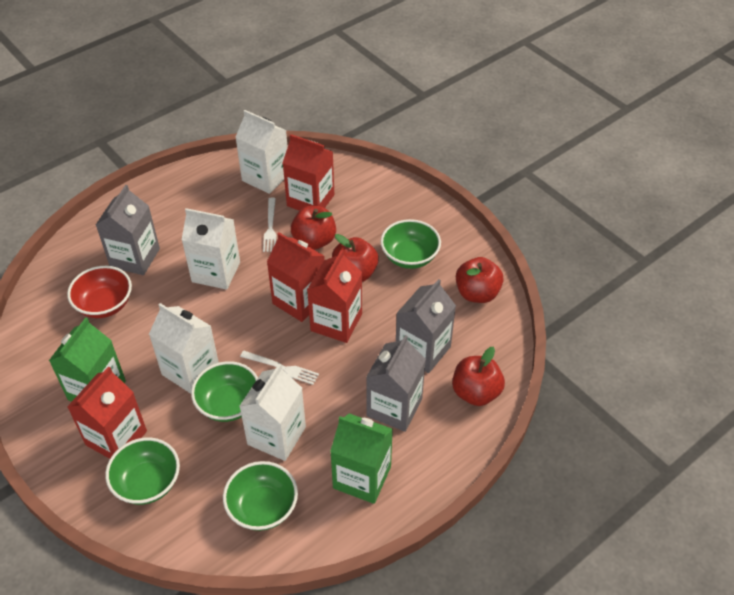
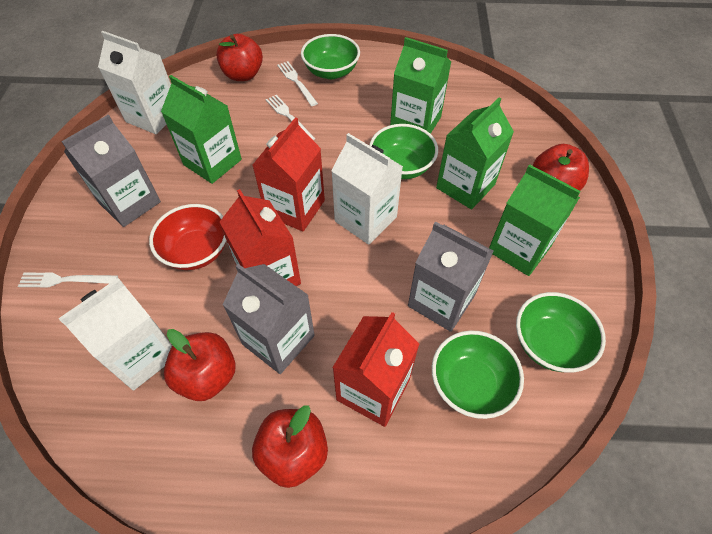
green carton: [49,317,126,402] [330,413,393,504] = 2 -> [161,75,242,184] [390,37,451,134] [436,97,514,209] [489,165,581,276] = 4
red carton: [67,366,147,459] [267,233,325,322] [283,134,334,211] [307,249,362,343] = 4 -> [220,189,301,286] [252,117,325,231] [332,312,419,427] = 3
white carton: [149,303,219,394] [182,208,240,290] [235,110,288,194] [239,364,306,461] = 4 -> [58,278,172,391] [98,31,171,134] [331,133,403,245] = 3
white fork: [240,351,319,385] [263,198,276,252] = 2 -> [18,273,118,288] [266,95,315,140] [277,61,318,106] = 3

